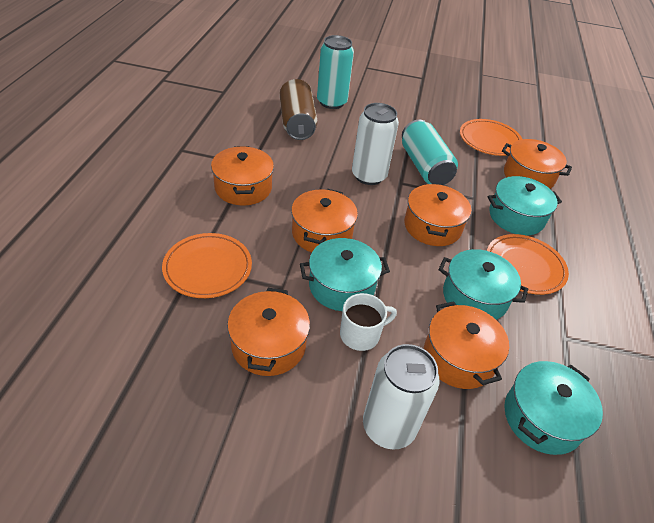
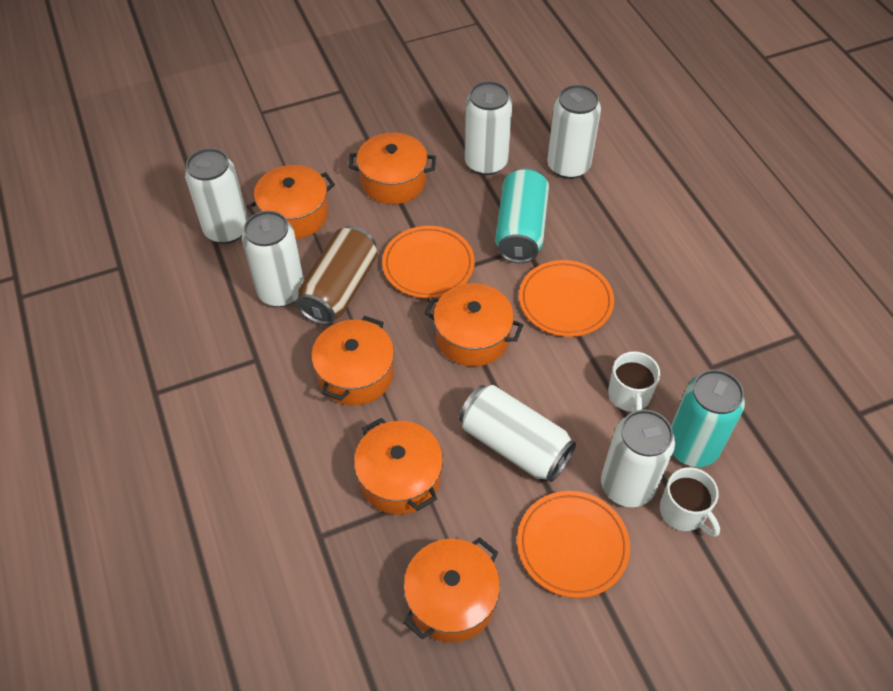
turquoise pot: [300,238,390,311] [439,249,528,320] [487,176,562,235] [504,361,603,455] = 4 -> none = 0
white can: [352,103,399,185] [363,344,440,450] = 2 -> [185,148,248,244] [242,211,304,307] [459,385,576,482] [465,81,512,175] [547,85,601,179] [601,410,675,507] = 6
white mug: [340,293,397,351] = 1 -> [608,351,660,412] [660,467,720,537] = 2

